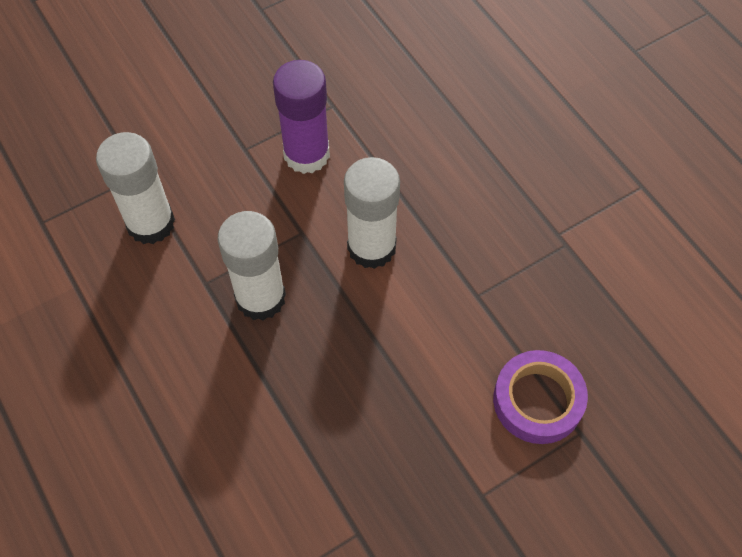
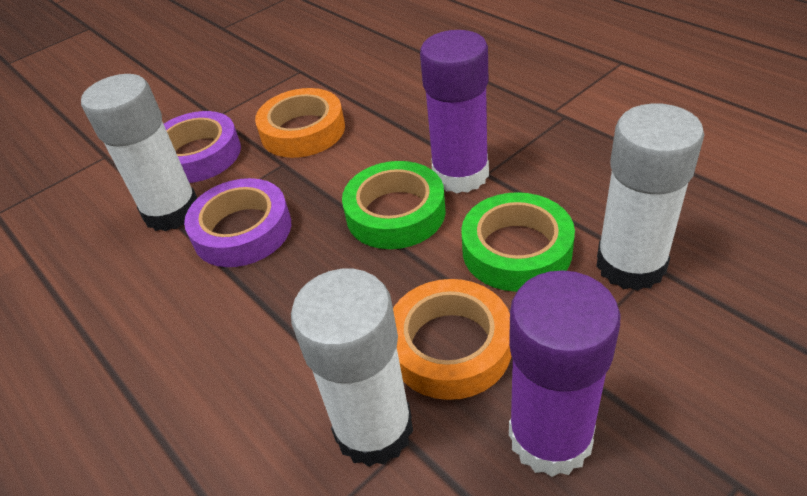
green tape: none = 0 -> [342,161,446,249] [461,192,575,292] = 2
orange tape: none = 0 -> [255,88,345,158] [393,279,511,400] = 2
purple glue stick: [273,60,330,174] = 1 -> [420,30,489,194] [509,270,621,477] = 2
purple tape: [493,350,588,444] = 1 -> [164,111,241,183] [184,178,291,267] = 2

